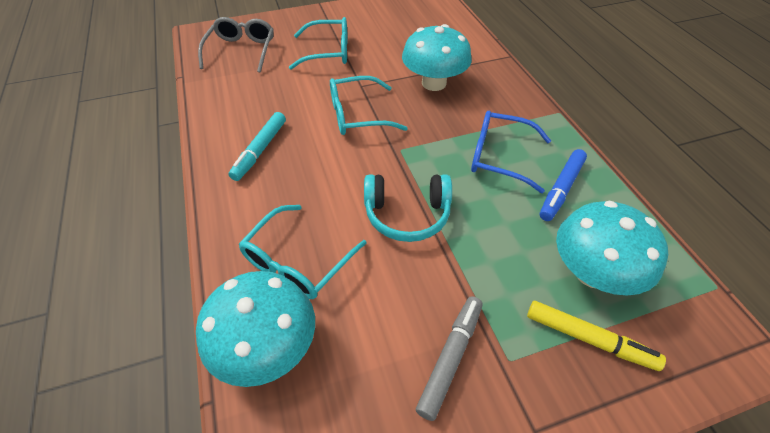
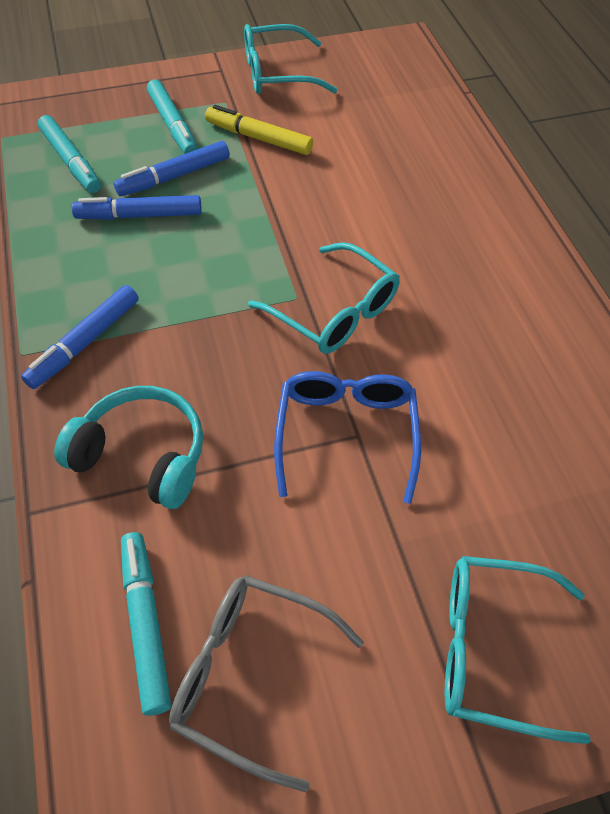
blue marker: [540,149,587,221] = 1 -> [21,285,139,389] [72,195,202,220] [114,141,230,196] = 3
grey marker: [416,296,482,421] = 1 -> none = 0
turquoise marker: [229,112,286,181] = 1 -> [38,115,101,193] [121,532,171,716] [147,79,198,154] = 3
turquoise mushroom: [196,271,315,387] [402,24,472,91] [556,201,668,296] = 3 -> none = 0

